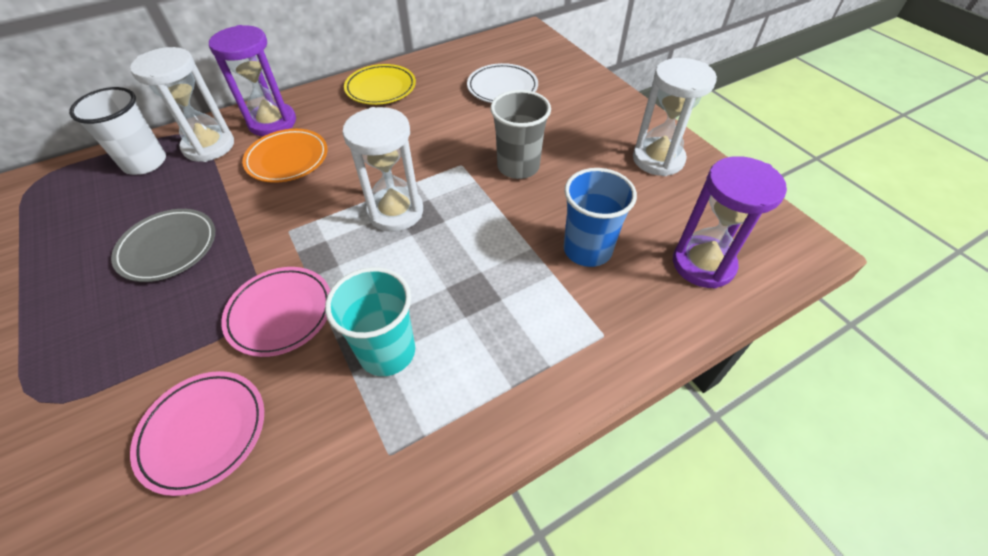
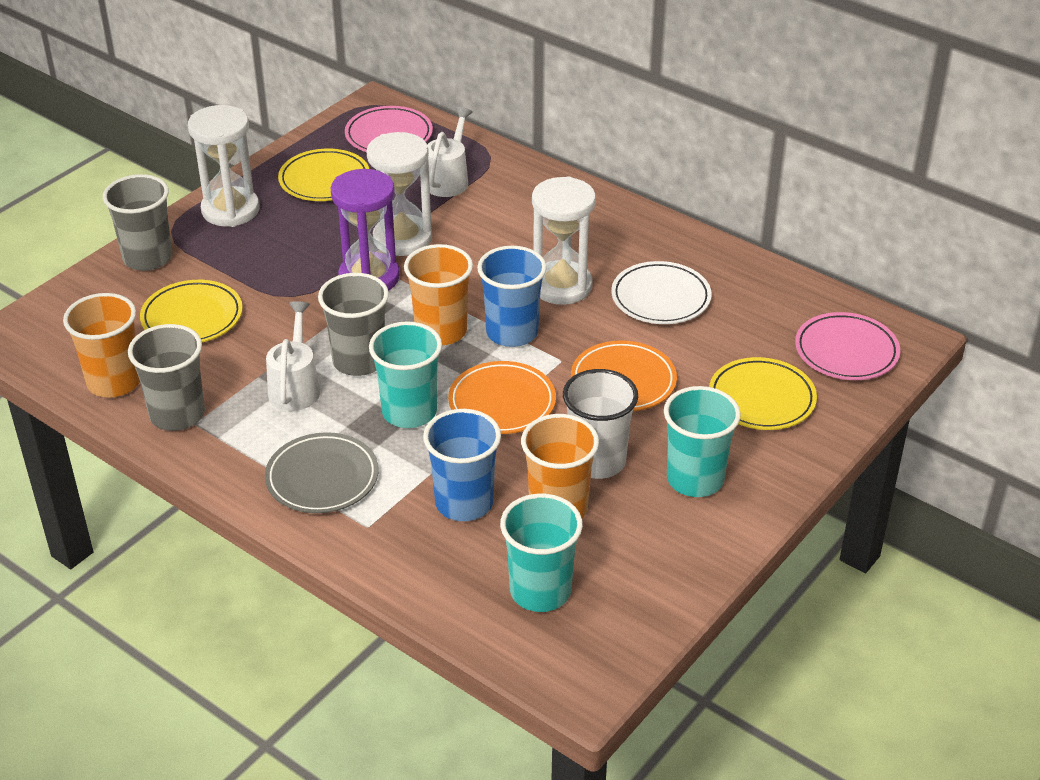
blue cup: [564,168,637,267] = 1 -> [423,409,501,521] [477,246,547,347] = 2
grey cup: [490,90,551,179] = 1 -> [103,174,172,271] [128,324,205,431] [318,273,389,376] = 3
orange cup: none = 0 -> [63,293,140,398] [404,244,473,345] [521,414,599,518] = 3
orange plate: [242,129,328,183] = 1 -> [448,361,556,434] [571,340,677,411] = 2
purple hourglass: [209,25,296,136] [673,156,787,289] = 2 -> [331,169,400,291] = 1
turquoise cup: [325,267,415,376] = 1 -> [369,321,442,428] [500,494,583,612] [664,386,741,497] = 3
white watering can: none = 0 -> [266,301,320,411] [427,107,473,197] = 2
yellow plate: [344,64,416,105] = 1 -> [140,280,243,342] [278,149,369,201] [709,357,817,430] = 3

